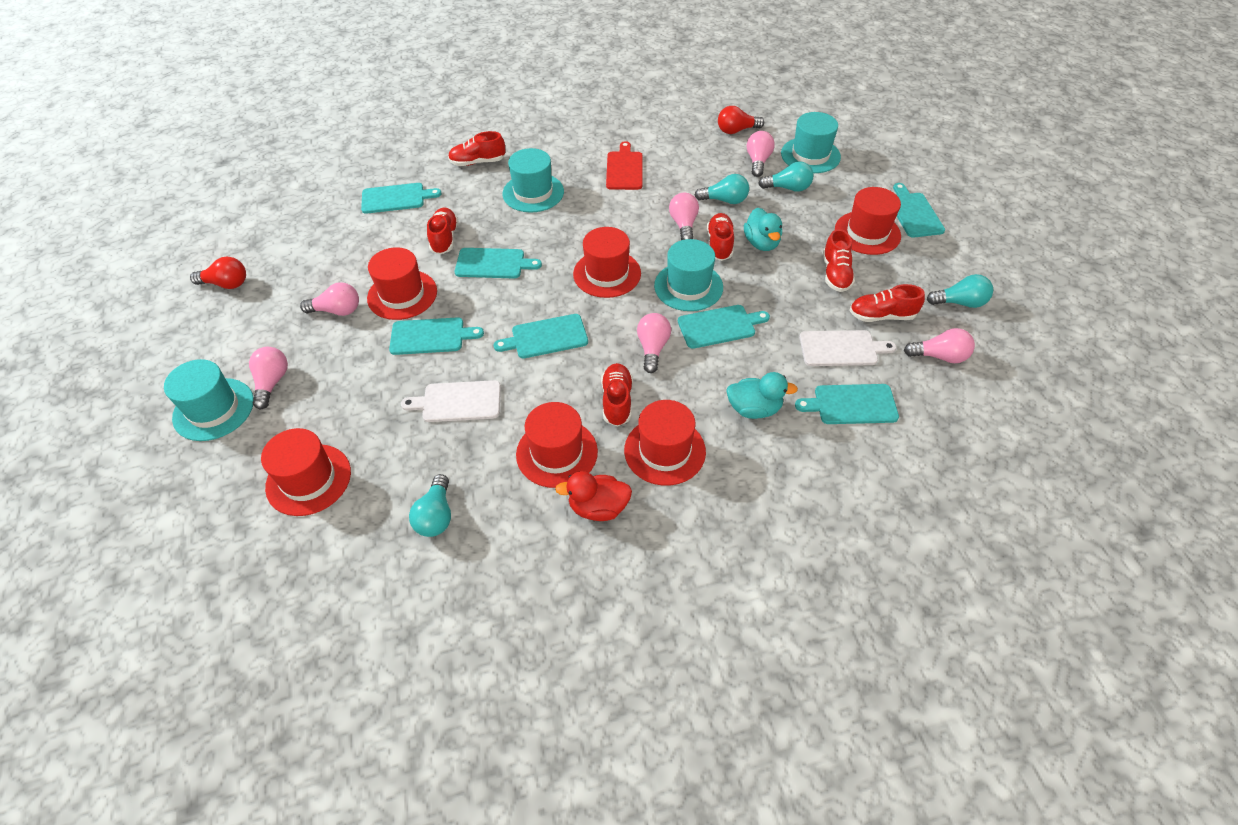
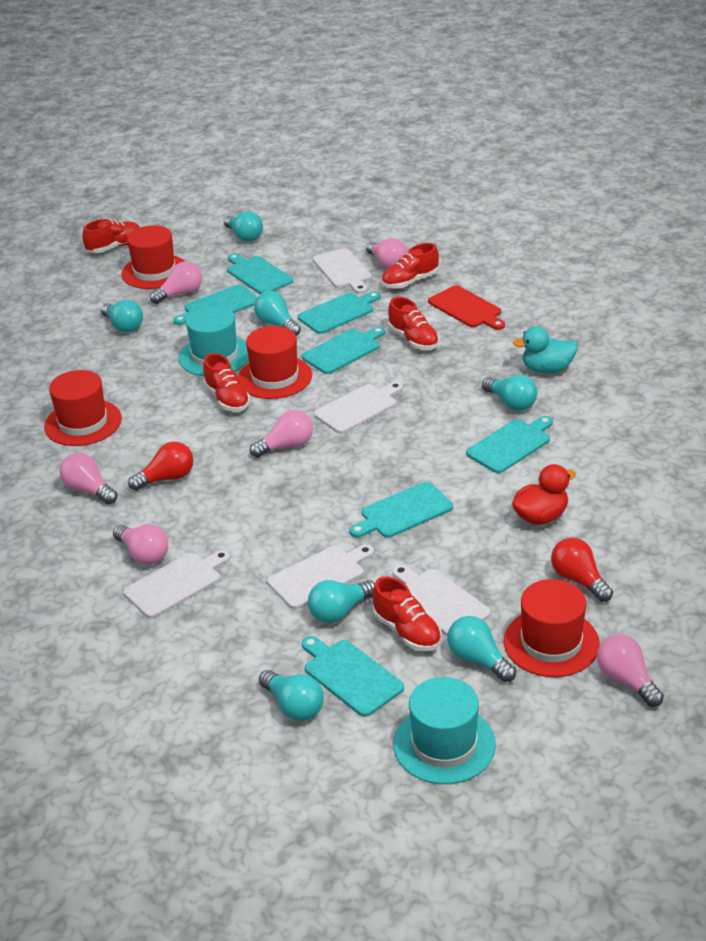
red hat: [261,428,351,516] [367,247,437,320] [516,402,598,488] [573,227,641,298] [624,400,706,486] [835,187,901,255] = 6 -> [44,370,122,446] [121,225,184,289] [238,326,312,399] [504,579,600,677] = 4
red shoe: [427,208,458,255] [448,131,506,166] [601,363,633,427] [707,213,734,261] [823,229,855,292] [849,284,925,322] = 6 -> [82,219,140,253] [203,353,251,412] [372,577,442,651] [381,243,439,289] [388,297,439,350] = 5
turquoise duck: [726,372,798,419] [744,208,782,251] = 2 -> [513,326,578,373] = 1
turquoise hat: [164,359,254,441] [502,148,564,212] [654,239,723,311] [781,112,841,173] = 4 -> [179,306,249,376] [394,677,496,784] = 2
turquoise light bulb: [409,474,451,537] [694,174,749,204] [758,161,813,192] [927,274,993,308] = 4 -> [101,300,143,333] [224,211,263,242] [254,291,301,336] [259,670,324,721] [308,580,375,623] [447,616,516,682] [482,375,537,411] = 7
white cutting board: [401,380,501,422] [799,330,896,366] = 2 -> [123,550,230,618] [267,545,374,609] [313,248,372,294] [314,382,403,434] [392,565,491,636] = 5

